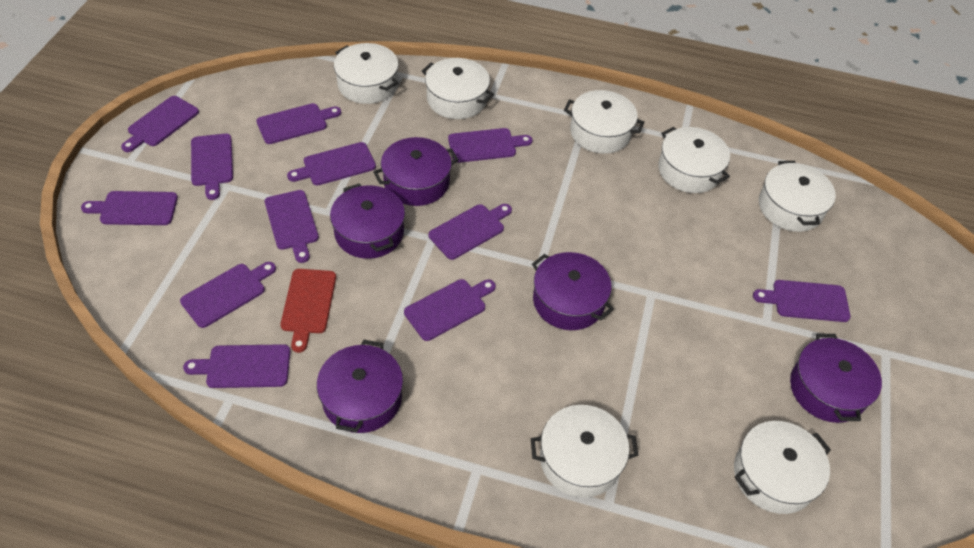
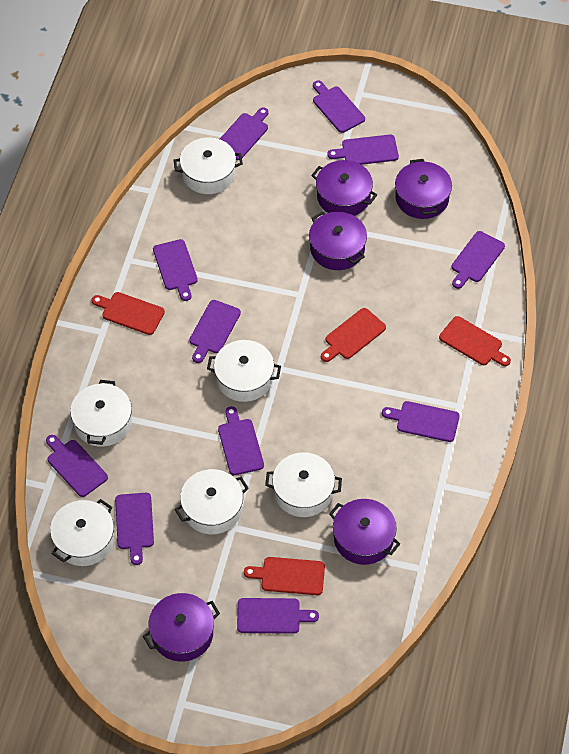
purple cutting board: [81,191,178,225] [121,96,199,152] [180,262,276,328] [183,344,291,388] [191,134,233,200] [256,103,341,144] [265,190,319,263] [287,142,376,185] [404,279,496,341] [429,204,512,260] [448,128,532,163] [753,280,851,322] = 12 -> [46,435,108,497] [115,493,154,565] [153,239,198,301] [189,300,241,363] [218,406,264,475] [220,107,269,160] [237,598,319,634] [313,81,365,133] [327,135,399,165] [382,401,460,442] [452,231,505,289] = 11
red cutting board: [280,269,336,353] = 1 -> [92,292,165,335] [244,557,325,595] [321,308,386,362] [439,316,511,366] = 4
white pot: [334,43,399,104] [422,58,494,119] [531,405,639,498] [564,90,644,154] [658,127,730,193] [734,421,831,514] [759,161,836,232] = 7 -> [50,499,114,566] [70,380,132,447] [174,137,243,194] [175,469,249,534] [207,340,281,402] [265,452,342,517] = 6

